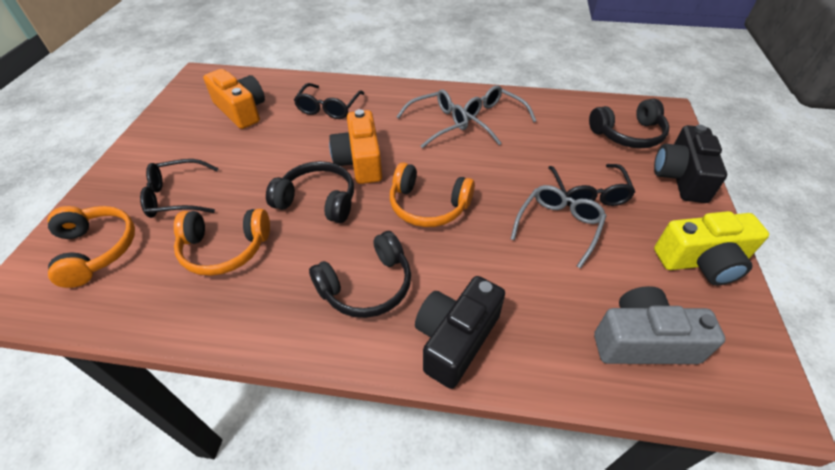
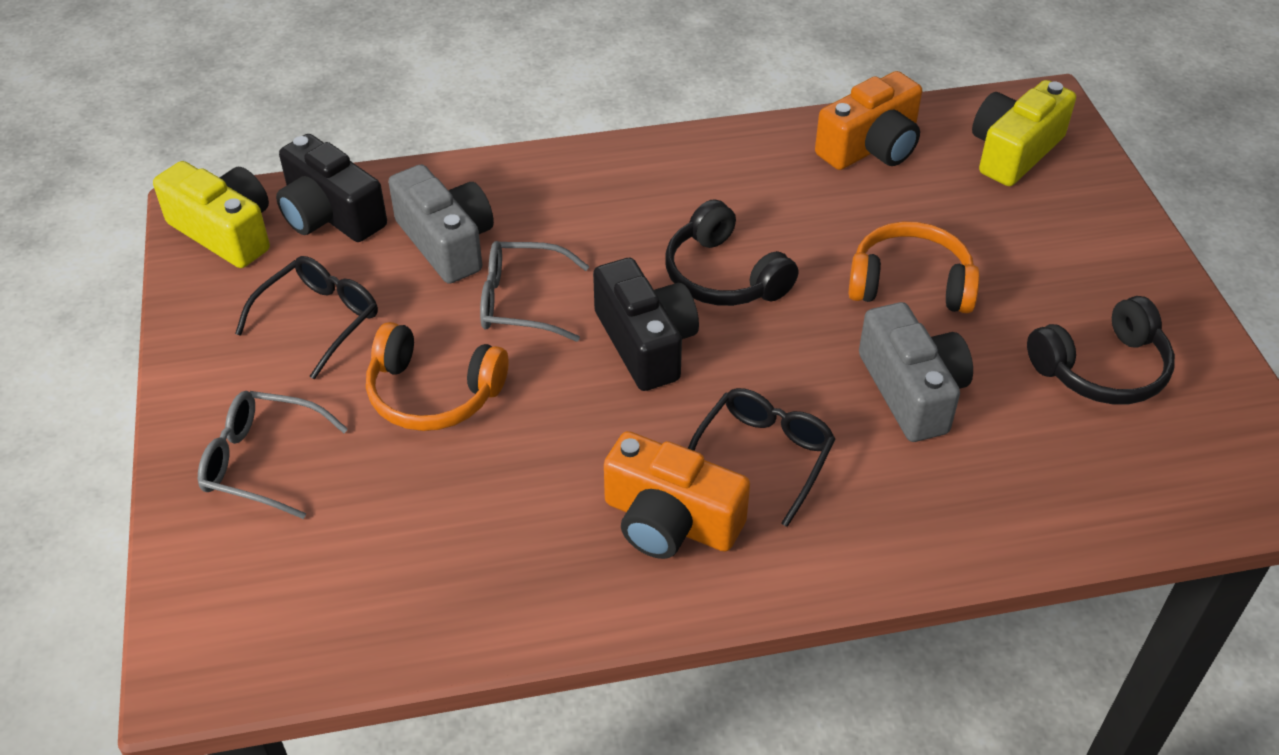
black glasses: [140,159,219,218] [294,83,365,119] [548,164,635,206] = 3 -> [235,256,378,379] [688,388,835,527] = 2
black headphones: [266,161,354,223] [309,231,411,318] [589,99,669,148] = 3 -> [665,199,798,306] [1027,296,1175,404] = 2
grey camera: [594,286,725,364] = 1 -> [388,164,494,284] [859,302,973,442] = 2
grey glasses: [396,89,468,148] [463,85,536,145] [511,185,606,269] = 3 -> [198,391,348,519] [480,241,589,342] = 2
orange headphones: [48,206,135,288] [174,209,270,276] [390,162,475,227] = 3 -> [366,322,509,431] [848,222,980,313] = 2
yellow camera: [654,211,769,285] = 1 -> [153,161,270,268] [972,80,1076,186] = 2

